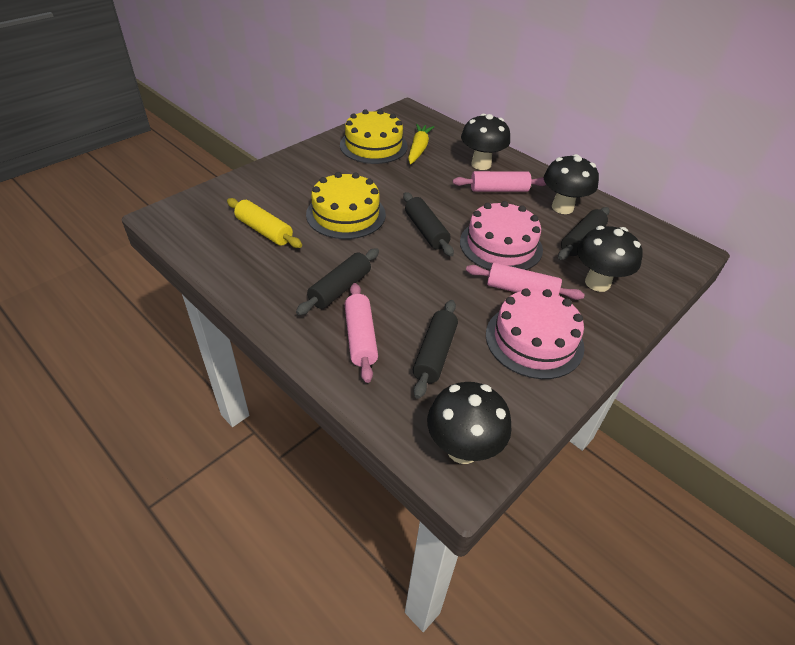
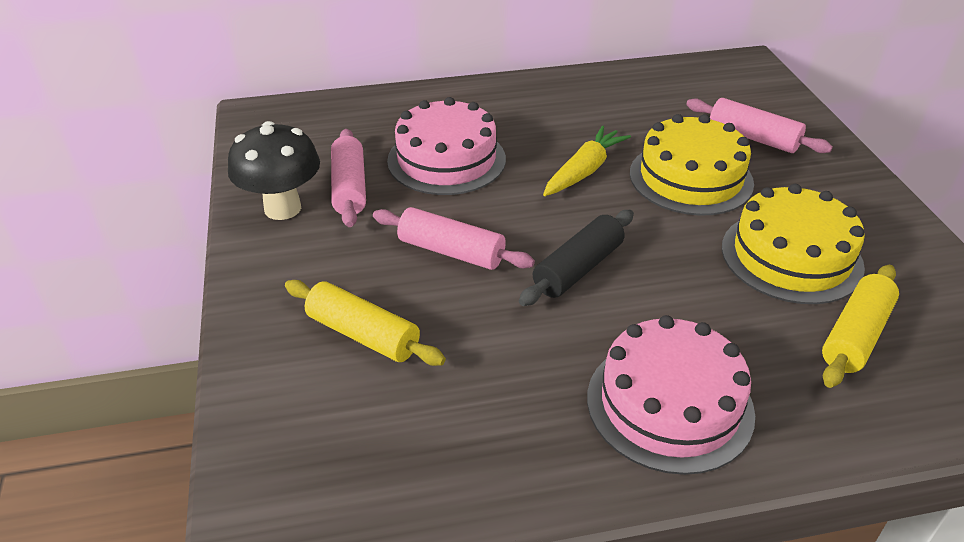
black mushroom: [427,382,512,464] [461,114,510,170] [544,154,599,214] [577,226,643,292] = 4 -> [228,121,320,220] = 1
black rolling pin: [296,248,379,315] [403,192,454,257] [413,300,458,399] [558,207,610,260] = 4 -> [519,210,634,306] = 1
yellow rolling pin: [227,198,302,248] = 1 -> [285,280,446,366] [822,265,899,388] = 2

